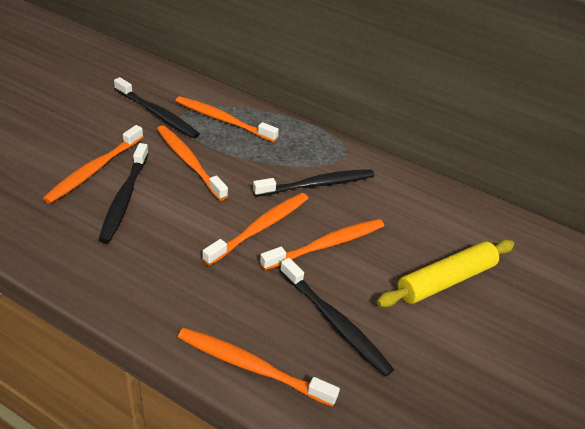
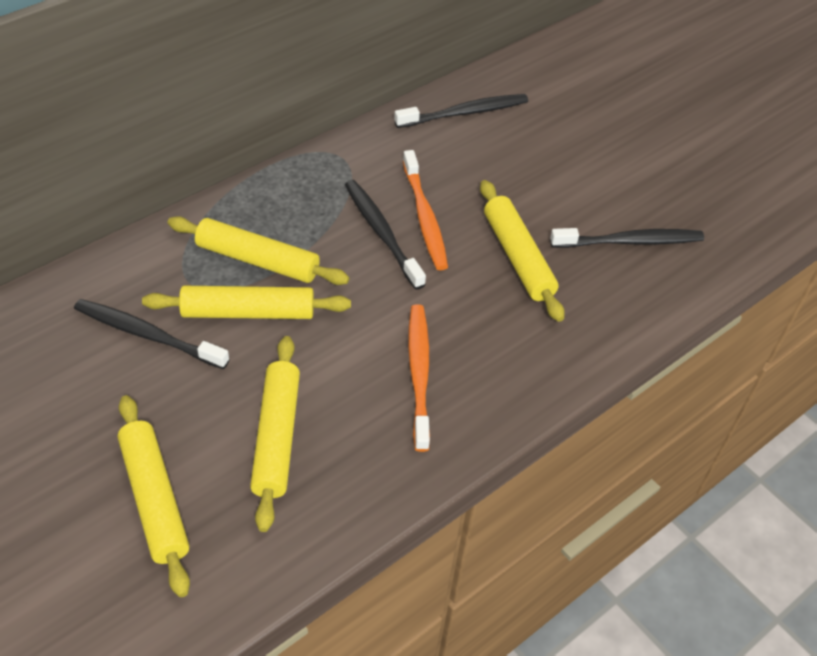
orange toothbrush: [43,125,143,204] [157,125,228,201] [176,96,279,142] [177,328,340,407] [202,193,308,266] [260,219,384,270] = 6 -> [403,150,448,270] [408,304,430,452] = 2
yellow rolling pin: [377,240,514,307] = 1 -> [117,395,190,597] [142,286,351,319] [168,216,349,285] [250,336,300,532] [480,180,565,322] = 5

